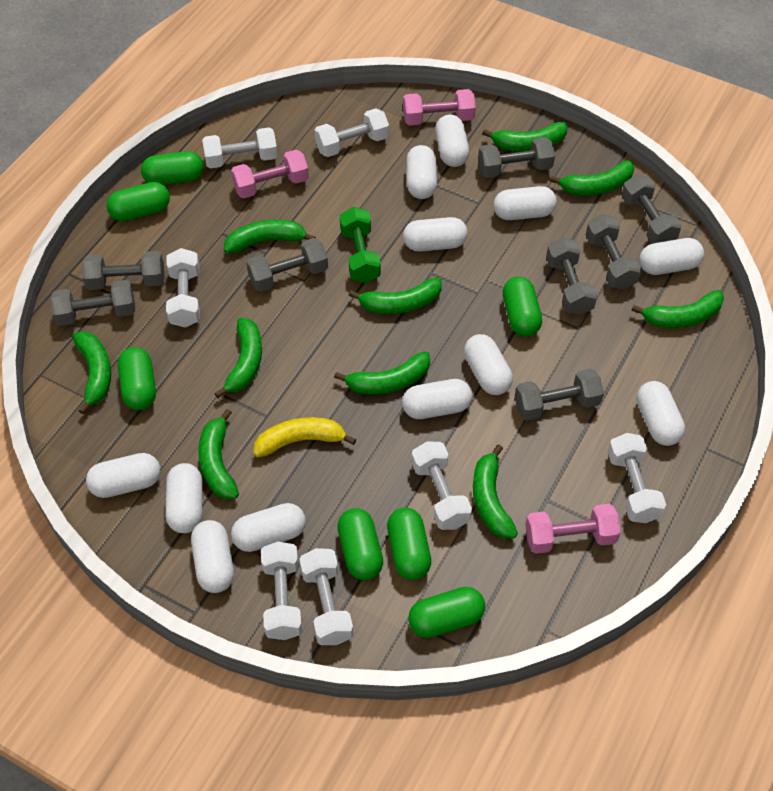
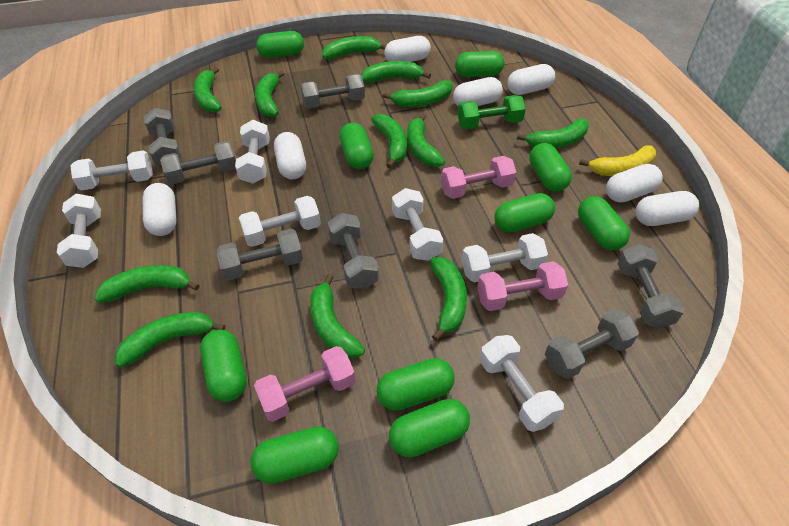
green banana: [73,331,111,414] [198,409,239,499] [214,318,262,398] [224,219,316,254] [334,351,430,394] [348,278,442,314] [473,444,518,538] [482,122,567,151] [550,160,635,195] [632,290,724,328] = 10 -> [95,265,199,303] [115,312,225,368] [193,67,221,112] [255,70,284,117] [310,274,365,359] [322,36,386,60] [361,61,431,83] [371,114,407,168] [382,80,452,107] [407,113,445,167] [430,257,467,341] [517,118,589,148] = 12
green capsule: [106,182,170,221] [118,347,156,410] [141,151,204,185] [337,508,383,580] [387,508,431,580] [408,587,485,638] [503,277,542,337] = 7 -> [200,329,247,402] [251,426,339,484] [256,31,304,58] [339,123,374,169] [376,358,455,411] [389,399,470,458] [455,51,504,77] [494,193,555,232] [529,143,572,192] [578,196,630,251] = 10
grey dumbbell: [50,280,135,326] [82,251,165,290] [246,238,328,292] [478,137,555,178] [515,369,604,421] [546,237,597,315] [586,214,642,290] [621,175,682,244] = 8 -> [144,108,182,166] [160,141,236,185] [217,229,303,281] [300,74,365,108] [328,213,379,289] [545,309,639,379] [618,244,684,329] = 7
white capsule: [86,453,161,498] [166,463,202,533] [191,520,234,593] [231,503,306,552] [402,379,472,419] [403,217,467,252] [406,145,437,199] [435,115,469,167] [464,334,513,395] [493,186,557,220] [636,381,685,446] [639,238,704,275] = 12 -> [142,183,177,236] [274,132,306,179] [384,36,431,62] [453,77,503,106] [507,64,555,95] [606,164,663,203] [635,191,699,226] = 7

